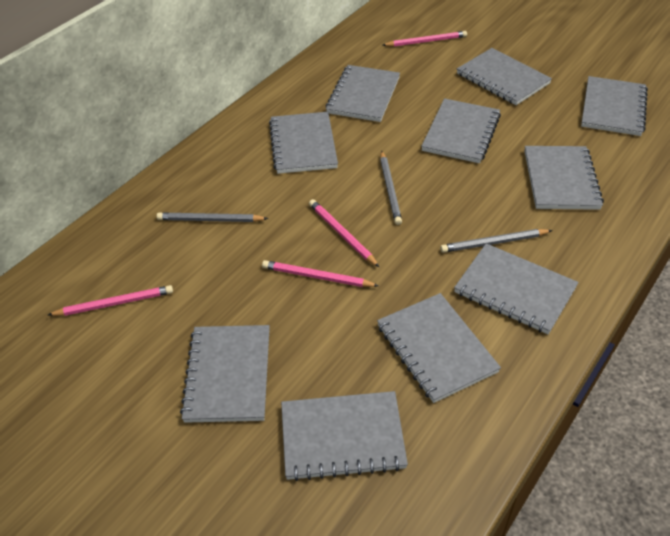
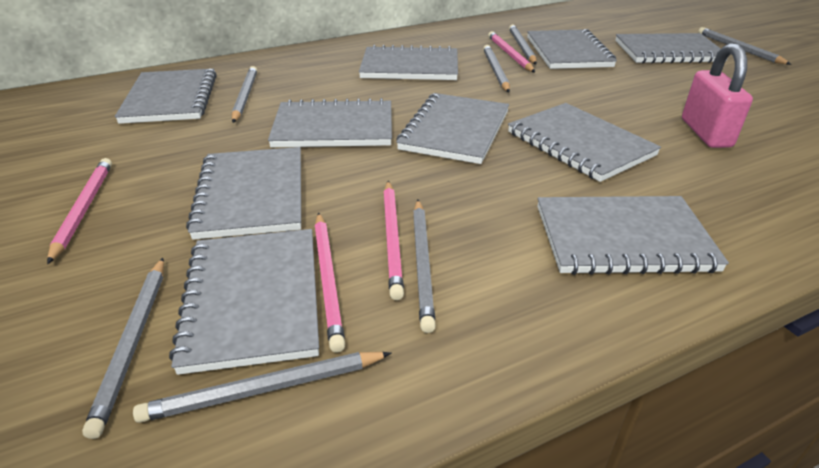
grey pencil: [157,212,269,222] [380,151,402,225] [440,229,552,253] = 3 -> [82,258,164,439] [133,352,391,423] [232,66,257,123] [413,200,436,333] [483,45,510,92] [509,24,537,64] [698,27,792,65] = 7
pink padlock: none = 0 -> [682,43,753,148] = 1

